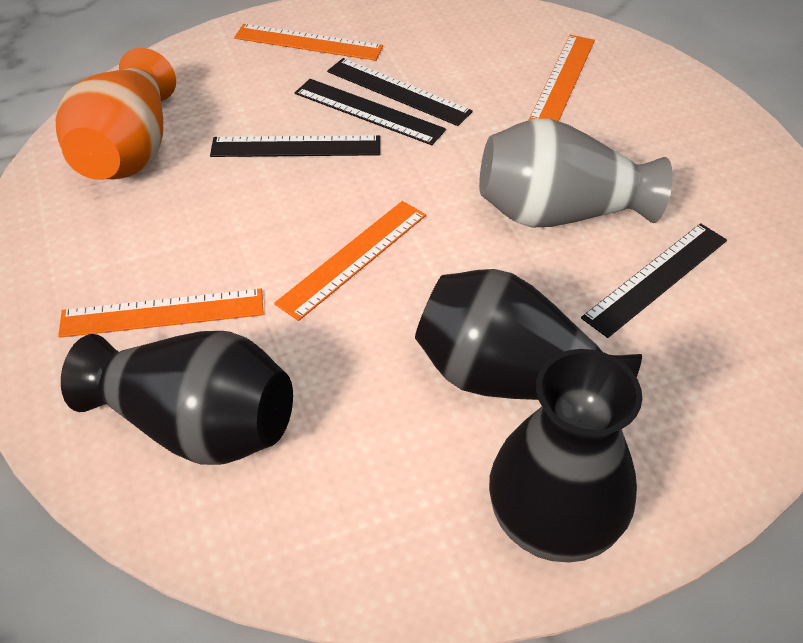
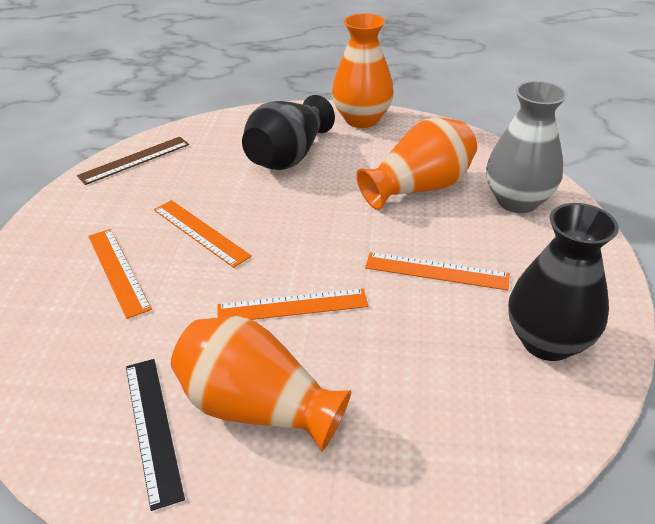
black ruler: [210,135,380,157] [295,79,446,145] [327,58,473,126] [581,223,727,338] = 4 -> [126,359,185,511] = 1
black vase: [61,331,293,465] [415,269,642,400] [489,349,642,563] = 3 -> [242,95,335,170] [508,203,619,361] = 2
brown ruler: none = 0 -> [77,137,189,185] = 1
orange vase: [55,48,176,180] = 1 -> [171,316,351,452] [332,14,394,128] [356,118,477,210] = 3

